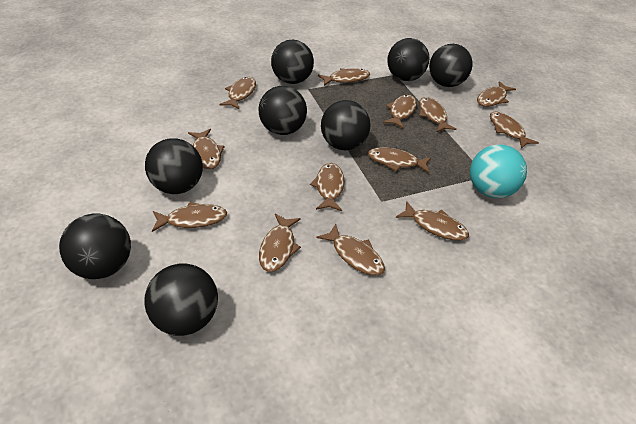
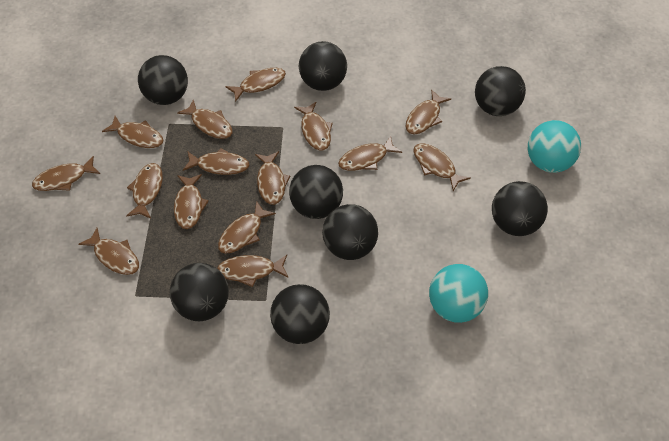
brown fish: [152,202,227,232] [188,129,225,169] [220,77,256,109] [259,214,301,272] [310,163,345,211] [317,224,385,275] [318,68,370,86] [368,147,431,173] [383,95,417,128] [396,201,469,241] [419,97,457,132] [477,81,516,107] [490,112,539,149] = 13 -> [32,156,100,191] [78,228,139,275] [102,116,164,148] [126,163,163,219] [174,174,209,229] [177,99,232,139] [183,148,250,175] [217,255,288,287] [218,201,276,254] [226,68,286,102] [255,151,290,205] [294,102,333,150] [338,136,402,171] [406,89,451,134] [414,143,471,191] = 15
turquoise ball: [470,144,527,198] = 1 -> [429,264,488,323] [528,120,581,173] = 2

